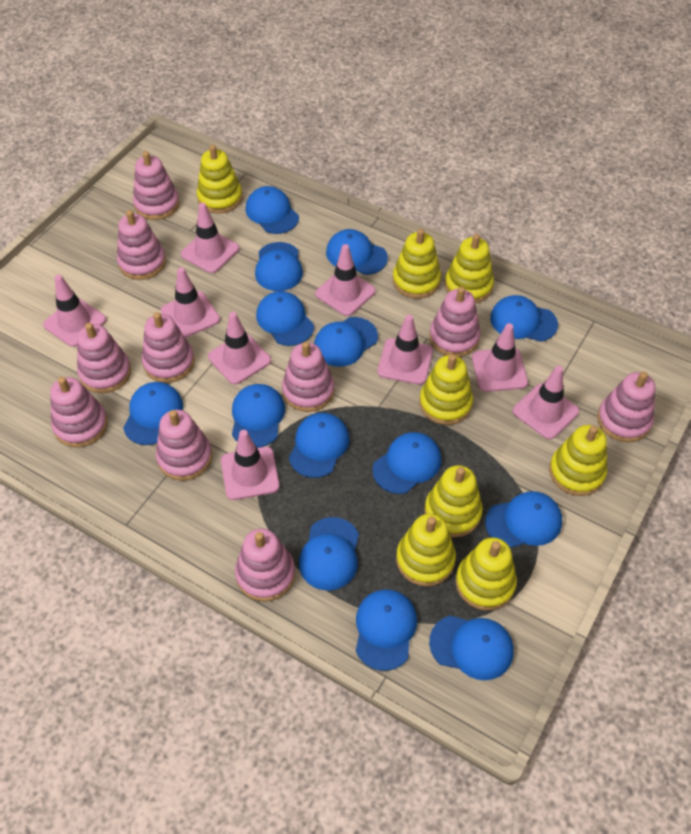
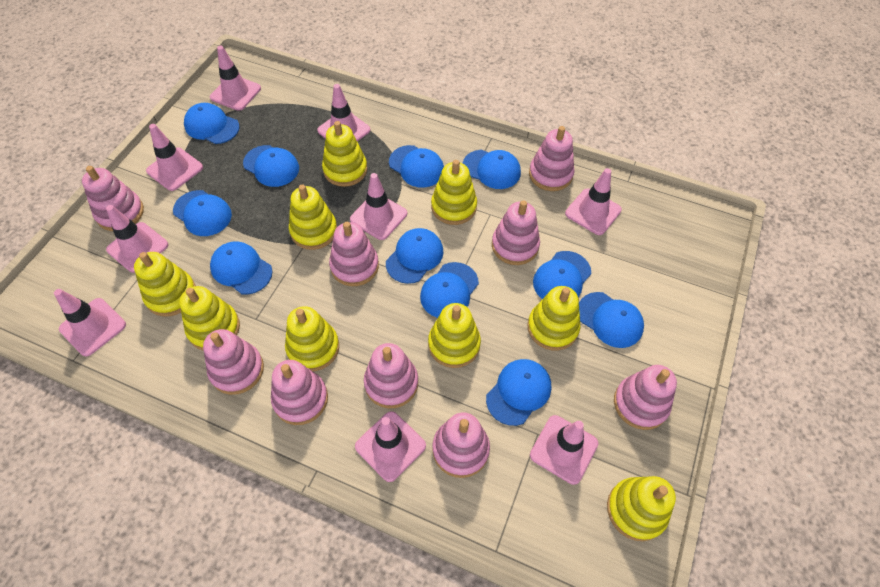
blue cap: [123,382,183,445] [232,384,285,448] [245,186,299,234] [255,242,303,291] [256,291,314,346] [289,413,350,478] [299,517,359,591] [314,317,378,367] [326,229,388,275] [356,590,417,671] [372,432,442,494] [429,615,514,680] [485,491,562,548] [490,295,558,342] = 14 -> [173,190,232,236] [184,103,240,144] [210,241,272,295] [243,145,299,187] [386,228,443,284] [389,145,444,188] [420,262,479,318] [463,150,521,189] [486,359,551,426] [533,251,591,299] [579,292,644,348] = 11
pink stacking toy: [50,377,108,447] [77,323,131,393] [117,210,166,280] [133,151,180,220] [142,312,195,383] [156,410,212,481] [235,528,295,602] [282,341,335,412] [429,287,481,357] [597,372,656,442] = 10 -> [82,166,144,231] [203,329,264,395] [271,360,328,425] [329,222,379,286] [364,343,418,408] [432,412,490,478] [492,200,540,265] [529,126,575,191] [614,365,677,430] = 9
yellow stacking toy: [197,145,242,214] [393,229,441,299] [396,514,456,586] [419,354,473,425] [424,465,483,537] [445,234,494,303] [455,537,517,611] [549,425,607,496] = 8 -> [134,252,196,317] [179,286,240,351] [285,306,339,371] [289,184,337,250] [322,121,367,187] [428,303,481,368] [431,160,477,225] [527,286,580,350] [607,476,676,541] = 9

